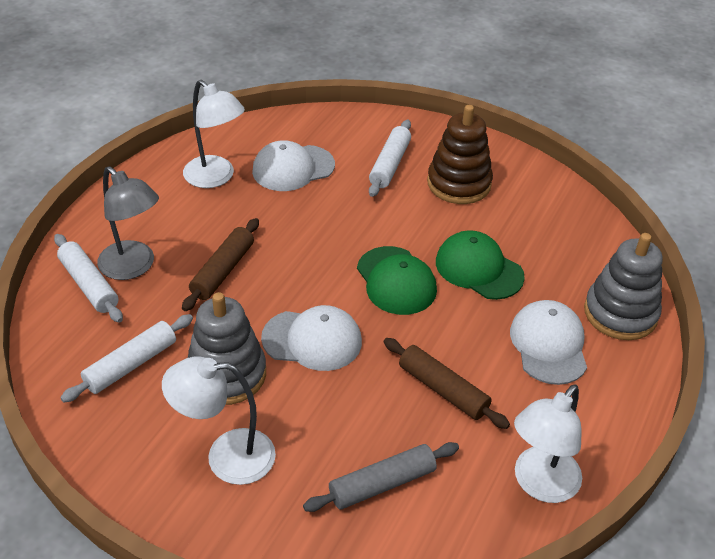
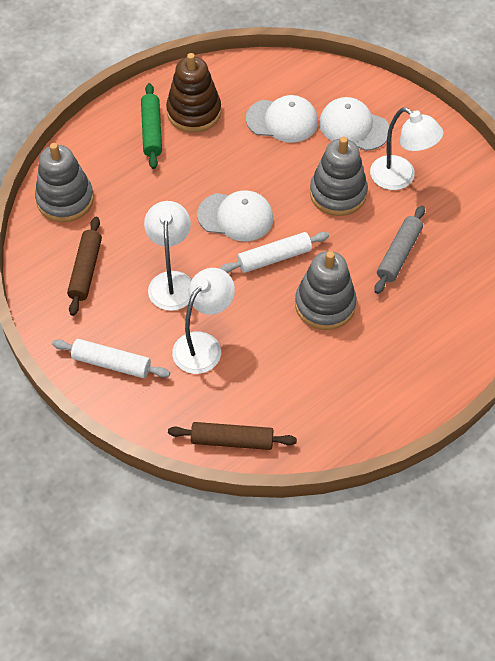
green cap: [357,246,437,315] [436,230,525,300] = 2 -> none = 0
green rolling pin: none = 0 -> [141,83,162,169] = 1
grey lamp: [97,166,159,280] = 1 -> none = 0
grey stacking toy: [187,292,266,405] [584,233,663,340] = 2 -> [35,143,94,222] [295,251,357,330] [310,137,368,216] = 3
white rolling pin: [54,234,123,323] [60,314,193,402] [369,120,411,197] = 3 -> [52,339,170,378] [219,232,329,273] = 2

